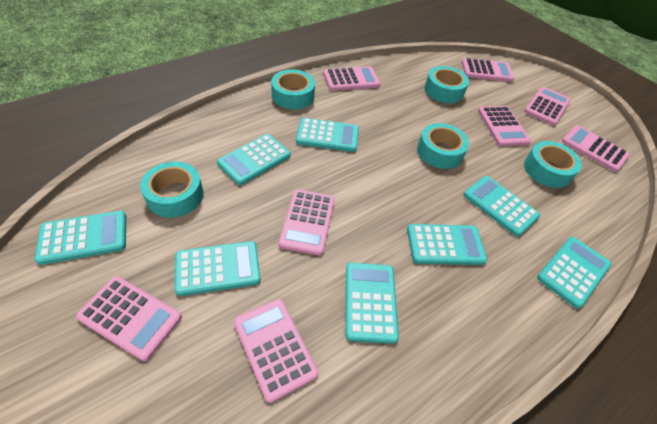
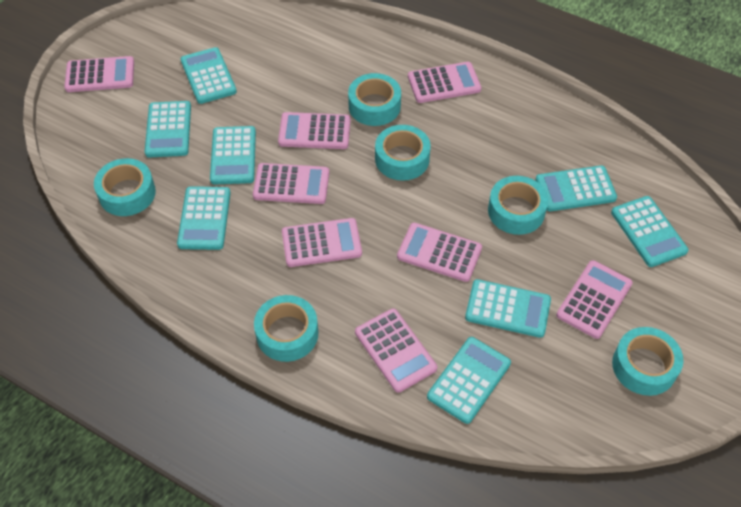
turquoise tape: [140,162,204,218] [271,69,315,109] [417,123,469,169] [424,66,469,103] [524,141,582,188] = 5 -> [94,158,156,216] [254,295,319,362] [348,73,401,126] [375,125,431,181] [488,176,548,235] [612,327,683,396] = 6

